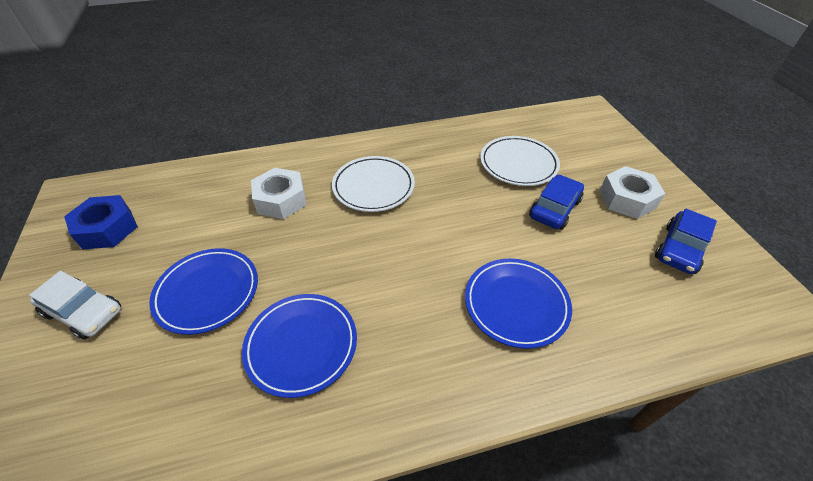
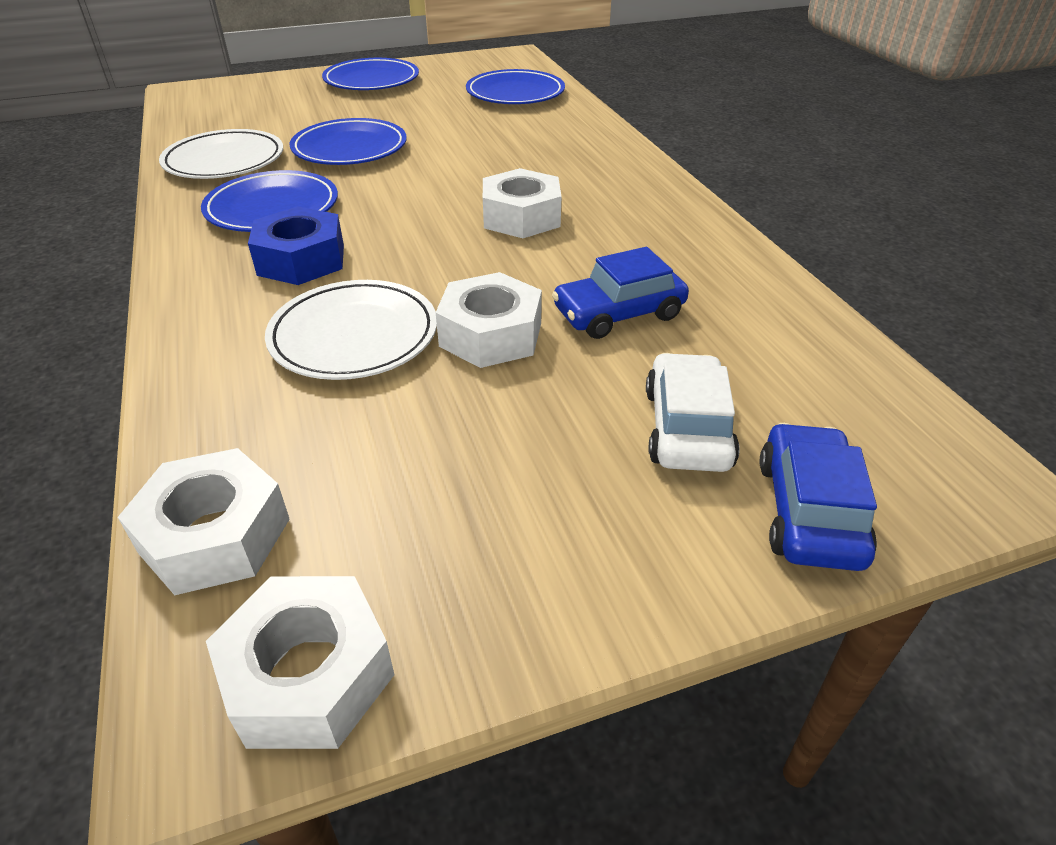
blue plate: [149,248,258,335] [242,294,357,398] [465,258,572,349] = 3 -> [201,170,338,232] [290,118,407,165] [322,58,419,90] [466,69,565,104] = 4
white nut: [251,168,307,219] [600,166,666,219] = 2 -> [118,448,290,595] [206,576,394,749] [436,272,542,368] [483,168,562,238] = 4

